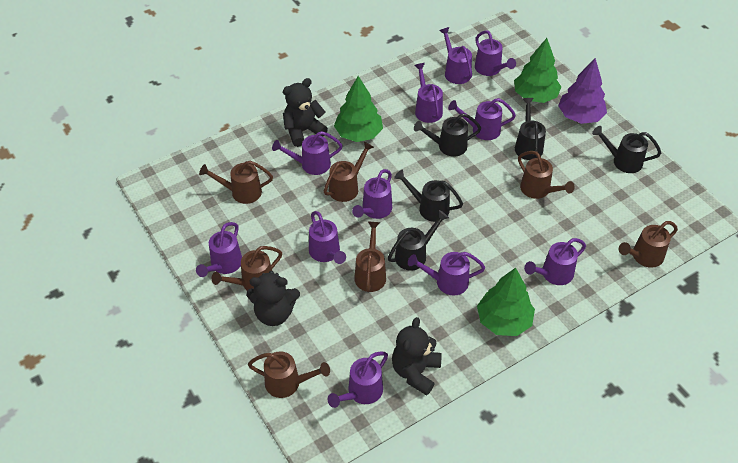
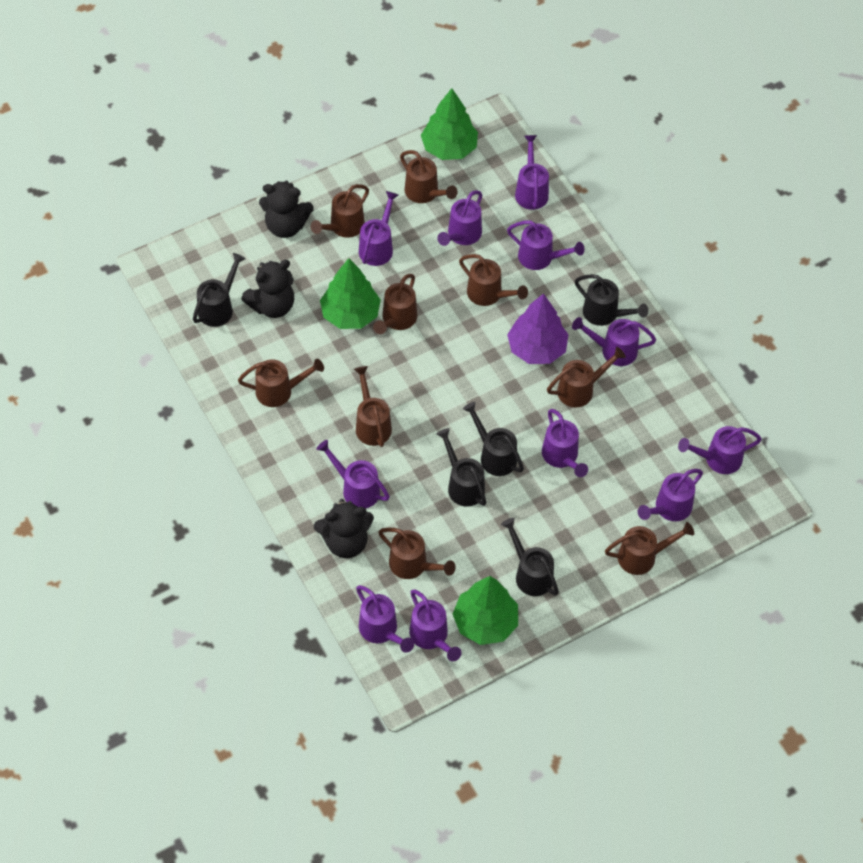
brown watering can: [199,161,273,204] [212,246,282,291] [248,351,330,398] [324,142,374,202] [354,222,386,292] [518,151,575,199] [619,221,678,268] = 7 -> [238,359,324,407] [311,184,369,238] [354,366,392,447] [373,274,417,334] [378,528,456,579] [400,150,458,203] [459,254,528,306] [547,347,626,408] [605,522,694,575] = 9

